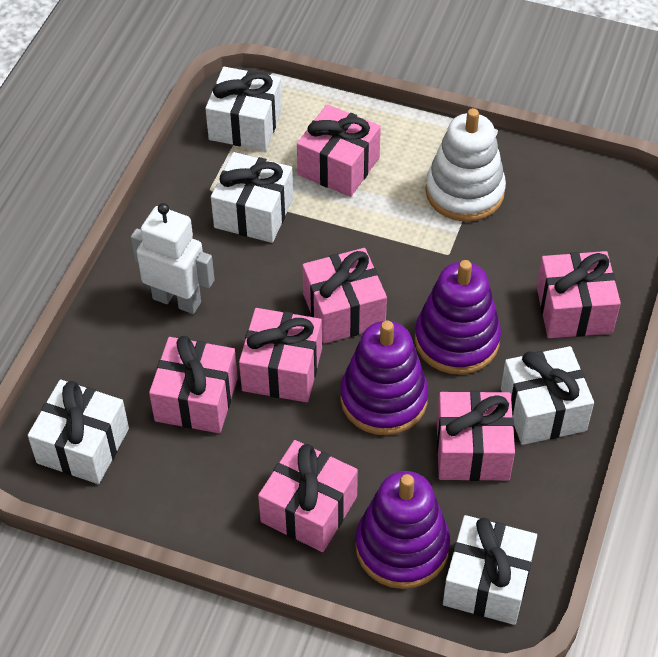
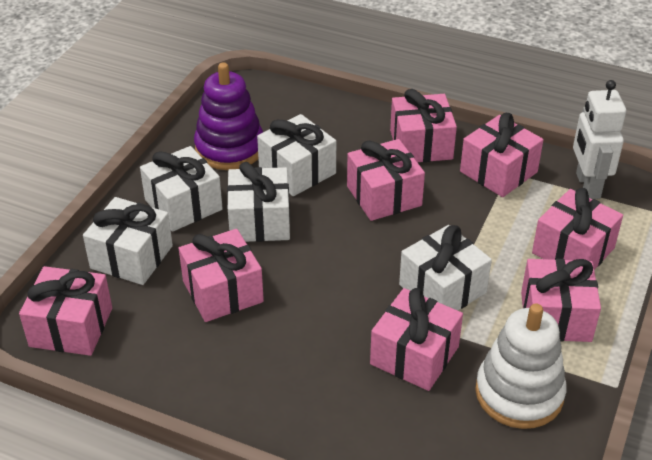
pink gift: [149,336,238,433] [239,308,322,402] [258,440,358,552] [297,104,381,197] [302,248,387,344] [437,391,515,481] [537,251,621,338] = 7 -> [19,266,112,356] [179,229,264,322] [347,139,425,221] [370,288,463,391] [390,89,457,162] [460,113,543,197] [521,259,601,342] [532,188,623,270] = 8
purple stacking toy: [340,321,429,435] [355,471,450,589] [415,260,501,375] = 3 -> [194,62,263,170] = 1

